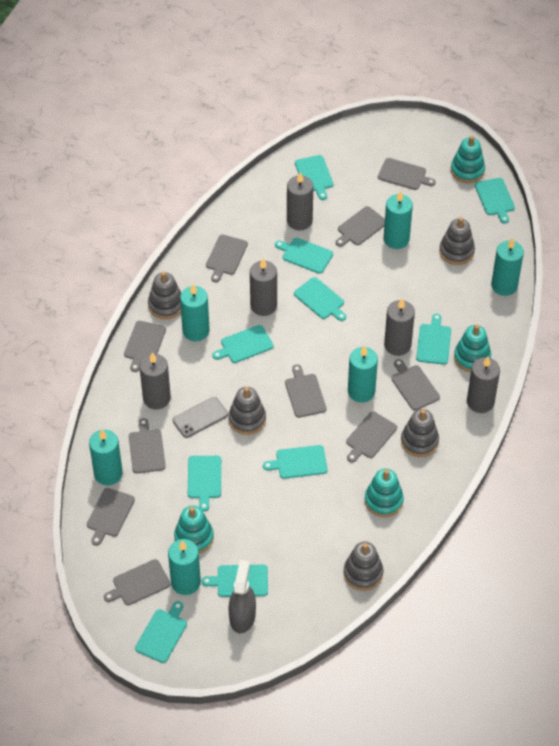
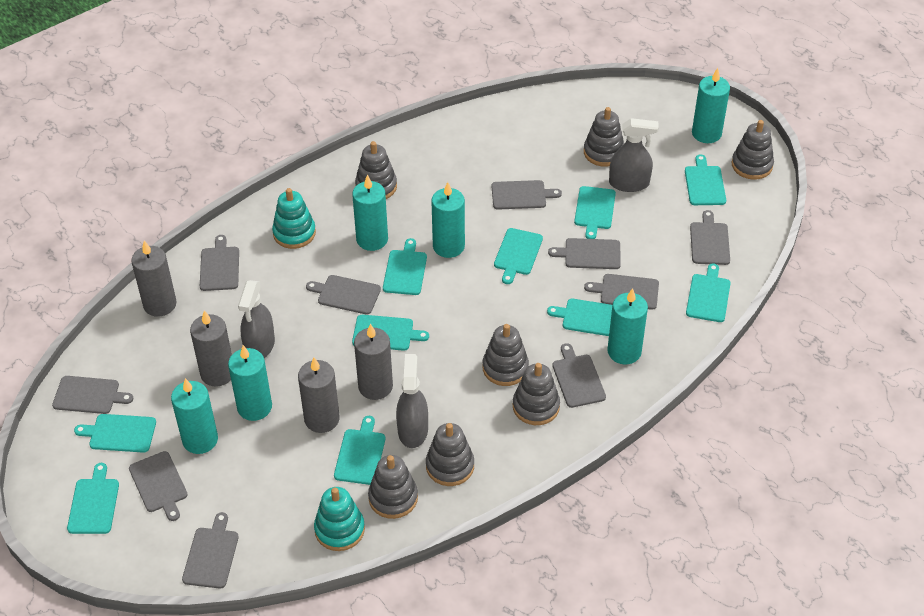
grey candle: [139,352,171,409] [250,258,277,316] [287,172,313,230] [384,299,415,356] [467,357,500,413] = 5 -> [131,241,176,317] [190,310,232,387] [298,357,340,433] [354,324,393,400] = 4
grey phone: [173,397,228,438] = 1 -> none = 0
grey spray bottle: [228,560,256,633] = 1 -> [238,280,275,358] [396,354,428,448] [609,118,659,192] = 3
grey stacking toy: [148,272,181,319] [228,387,266,435] [343,542,383,591] [401,409,439,457] [439,217,475,265] = 5 -> [355,141,397,199] [368,455,418,519] [426,423,474,486] [482,324,529,386] [513,363,560,425] [584,107,624,167] [732,120,774,180] = 7
turquoise stacking toy: [174,506,214,554] [365,468,404,517] [451,136,485,183] [454,325,491,372] = 4 -> [272,188,316,249] [314,487,365,551] = 2

